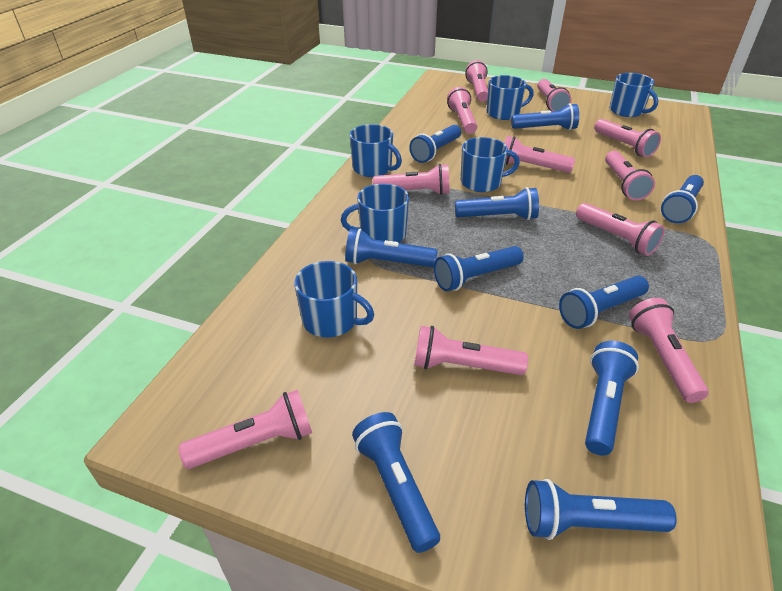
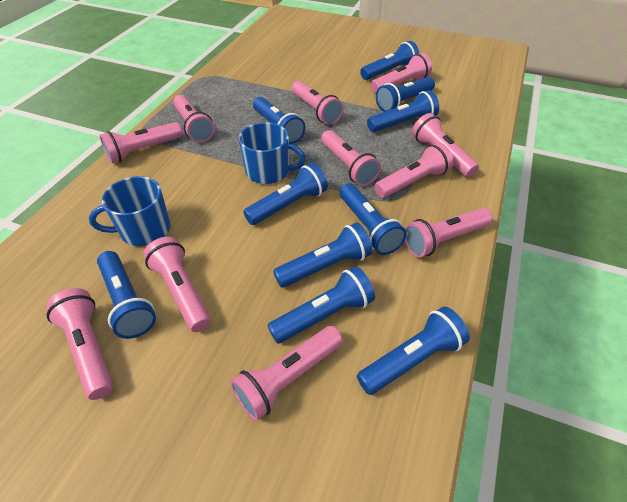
blue mug: [294,261,374,338] [341,184,409,243] [350,124,402,177] [461,137,520,192] [487,75,534,120] [609,73,658,117] = 6 -> [89,176,170,246] [239,122,306,184] = 2

